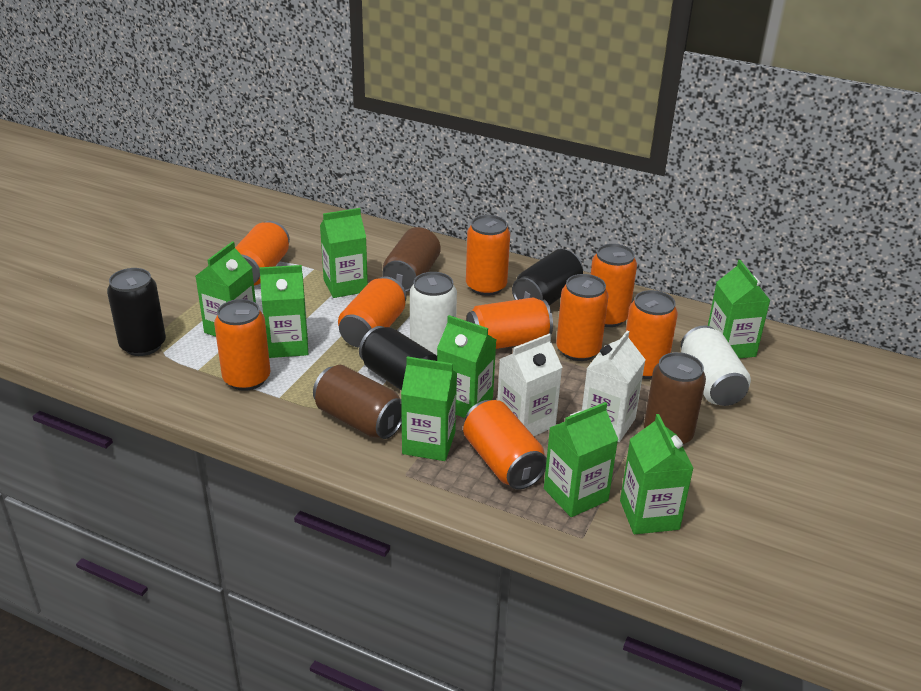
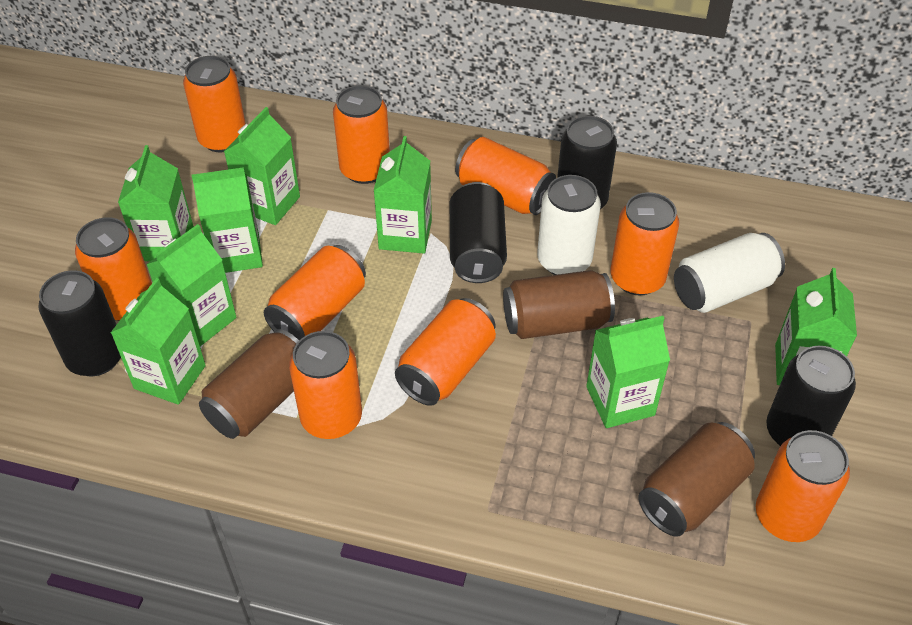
black can: [107,268,166,356] [359,326,437,391] [512,249,583,306] = 3 -> [38,270,121,376] [450,182,507,283] [557,116,617,209] [766,346,856,446] = 4
white carton: [497,333,563,436] [582,331,646,442] = 2 -> none = 0

